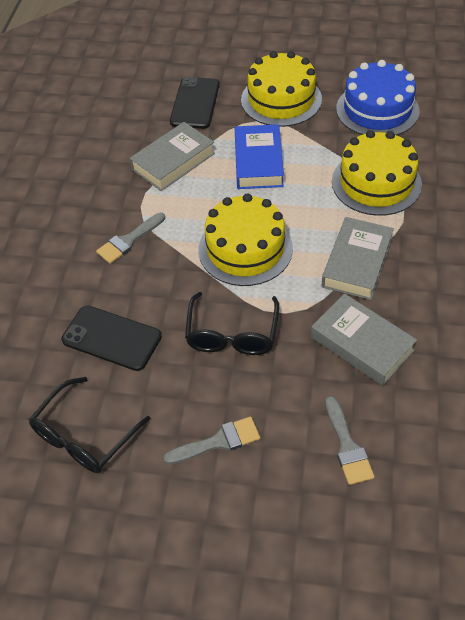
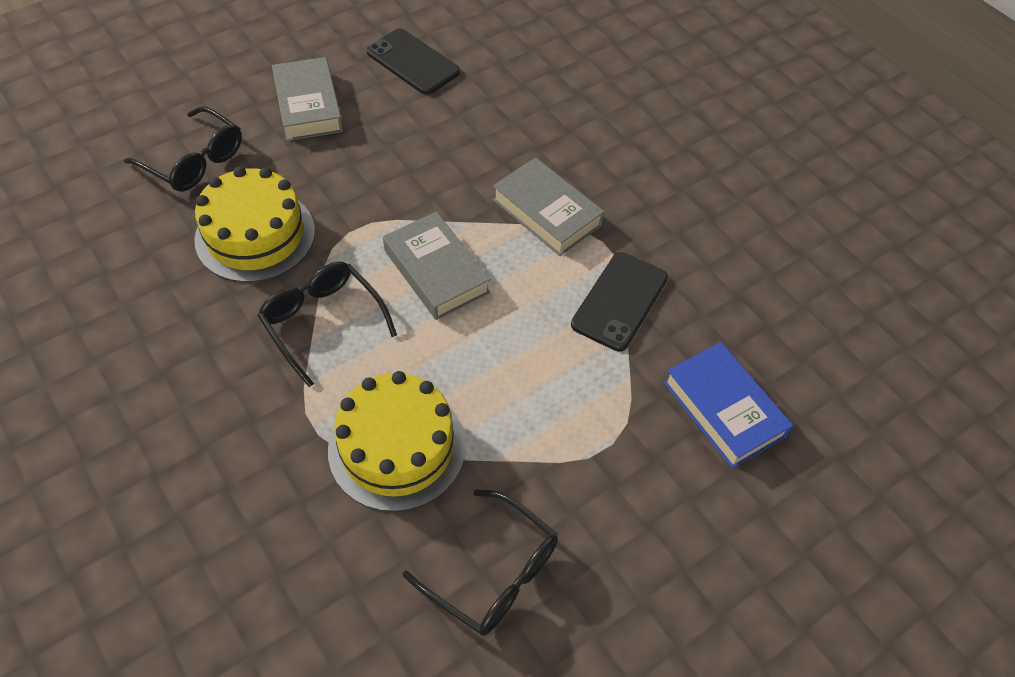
black glasses: [29,377,150,473] [185,292,279,355] = 2 -> [124,106,242,191] [258,261,397,387] [403,489,558,636] = 3
blue cake: [336,60,420,135] = 1 -> none = 0
grey brush: [96,213,165,264] [164,417,260,464] [325,396,374,485] = 3 -> none = 0
yellow cake: [198,193,293,286] [241,51,322,127] [332,130,422,216] = 3 -> [194,167,315,282] [328,371,466,512] = 2

